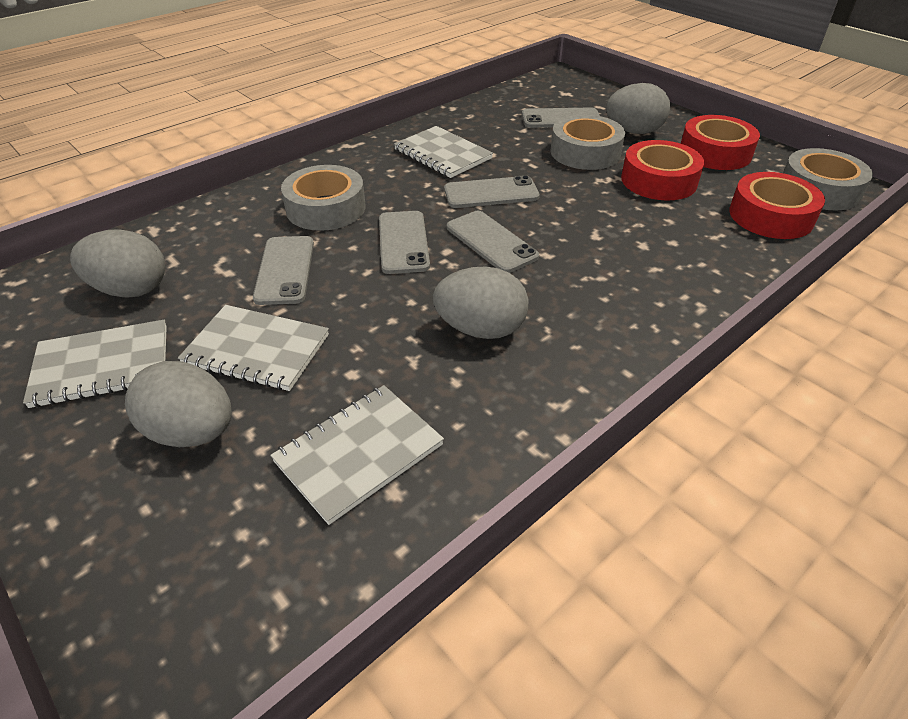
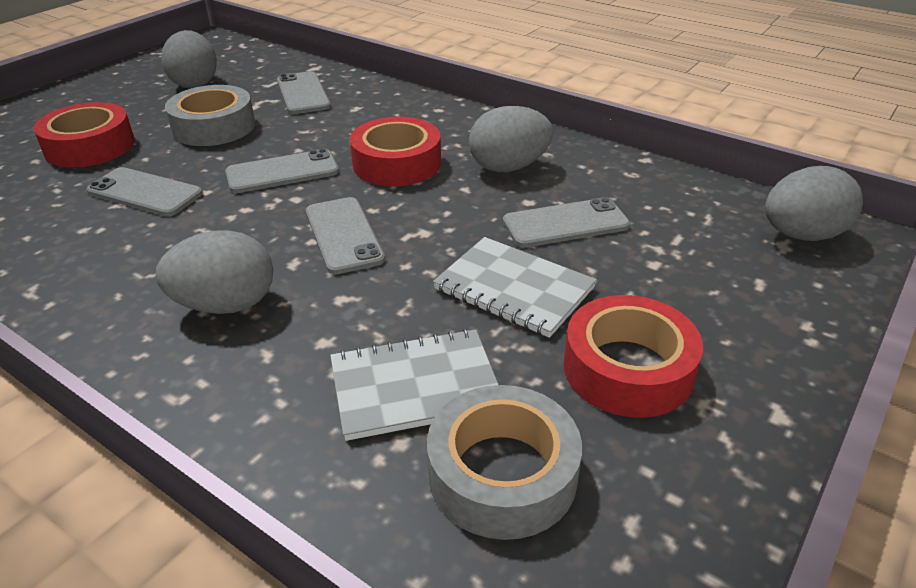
grey notebook: [23,319,167,408] [178,305,329,391] [270,385,444,525] [394,126,493,178] = 4 -> [330,329,498,441] [433,237,597,338] = 2
grey tape: [281,165,365,231] [550,114,625,170] [783,148,873,210] = 3 -> [165,85,255,146] [427,385,582,540] = 2

